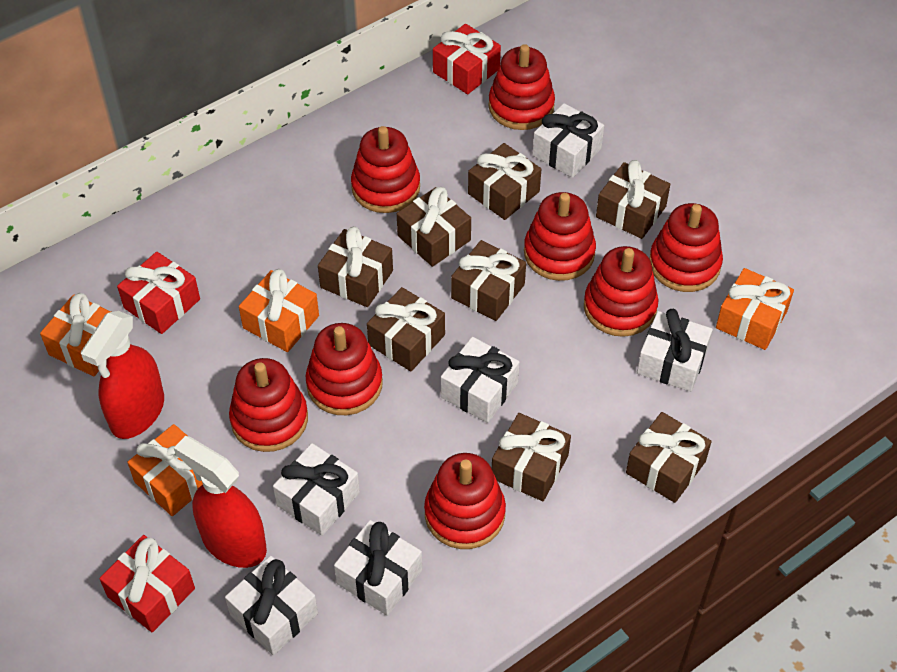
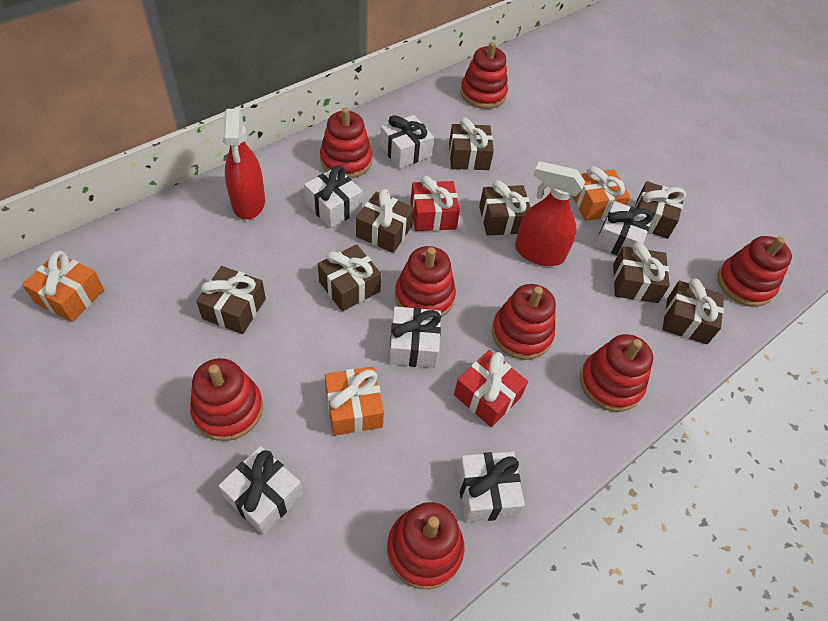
orange gift: [40,293,111,376] [127,424,203,516] [239,269,319,352] [716,268,794,350] = 4 -> [22,251,104,322] [325,367,384,436] [572,166,630,221] = 3
red gift: [99,535,195,633] [117,252,200,334] [433,24,501,94] = 3 -> [410,176,460,231] [454,350,528,427] = 2

